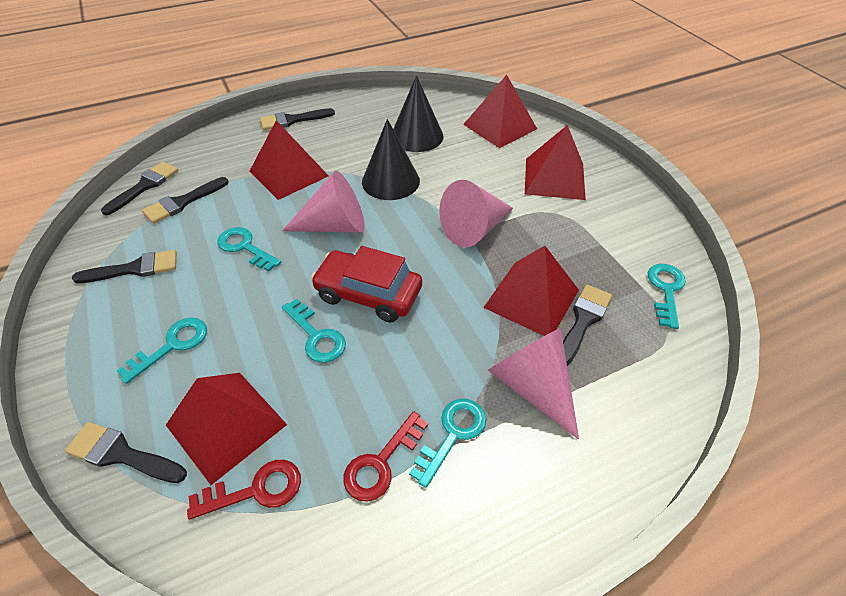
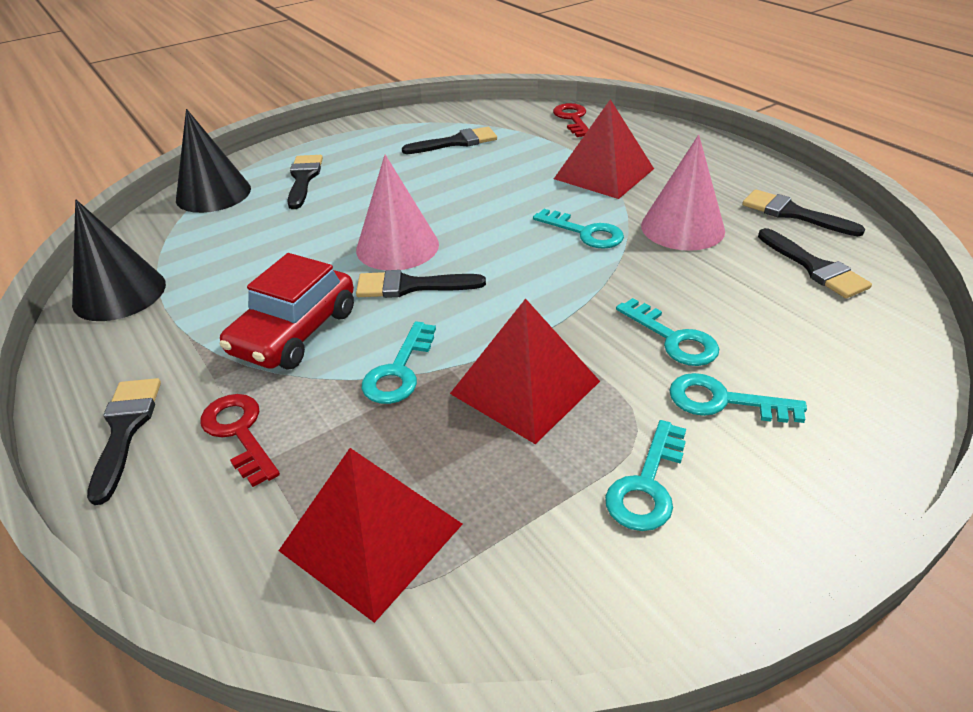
pink cone: [282,171,365,233] [439,180,513,248] [488,328,579,440] = 3 -> [356,155,439,270] [641,135,725,251] = 2
red pyramid: [166,373,287,485] [249,120,329,200] [463,75,537,148] [483,246,579,336] [525,125,586,200] = 5 -> [279,448,463,623] [450,298,600,444] [554,99,654,199] = 3

